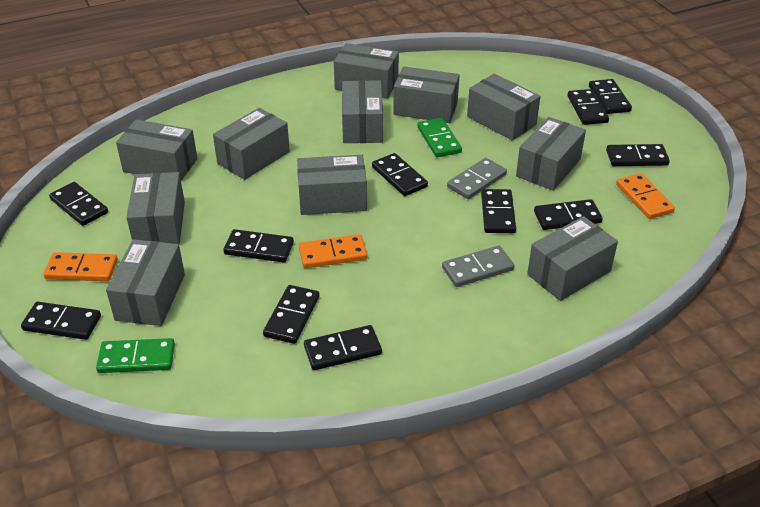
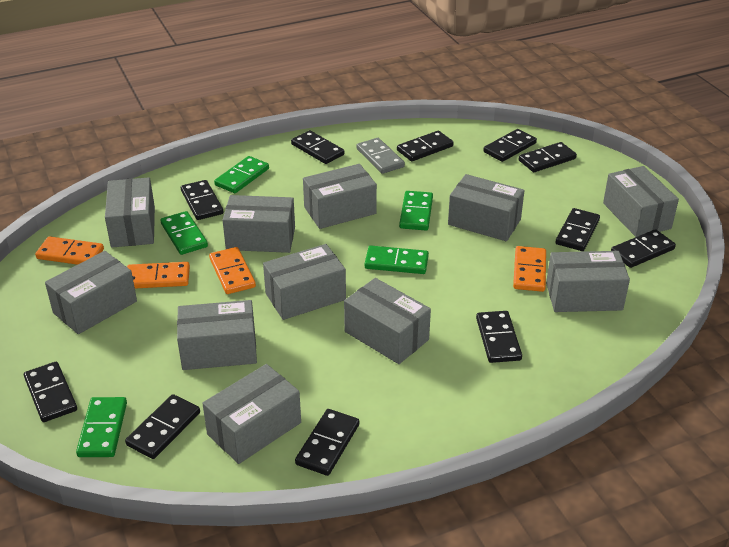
green domino: [96,338,175,373] [417,118,462,157] = 2 -> [76,397,127,457] [160,211,208,255] [214,156,269,193] [365,246,429,274] [399,191,433,230] = 5
grey domino: [442,246,514,287] [447,158,507,199] = 2 -> [356,138,405,174] = 1
orange domino: [43,252,118,281] [299,234,367,268] [616,173,675,219] = 3 -> [35,236,104,265] [127,262,190,289] [209,247,256,294] [513,246,546,292] = 4

